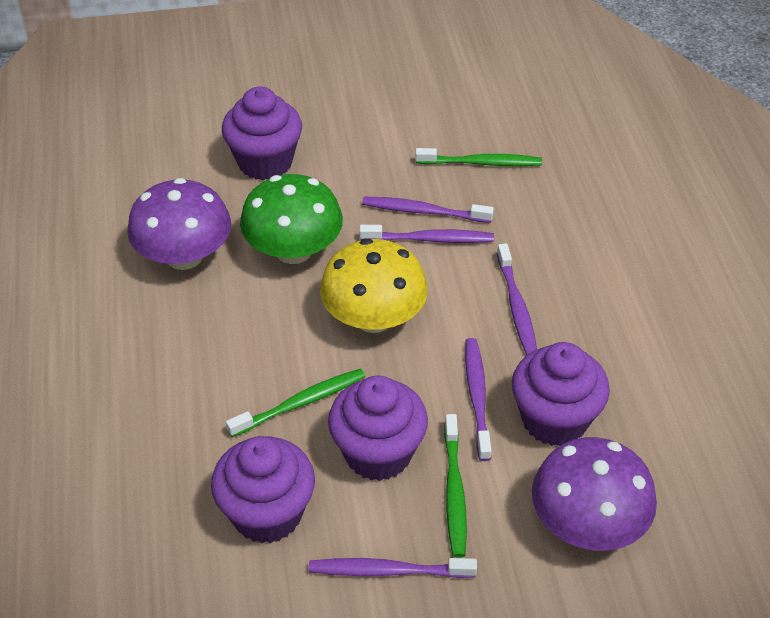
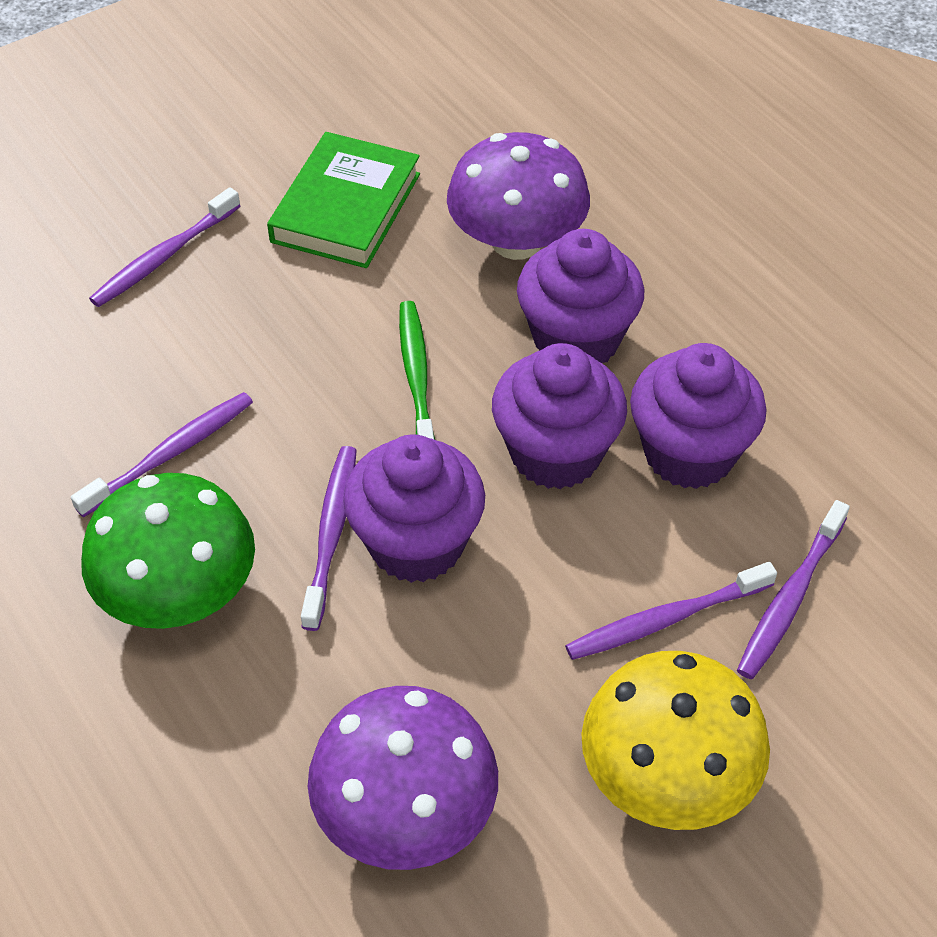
green book: none = 0 -> [267,132,420,268] = 1
green toothbrush: [226,368,366,437] [415,148,542,166] [444,414,467,557] = 3 -> [399,301,435,440] = 1

